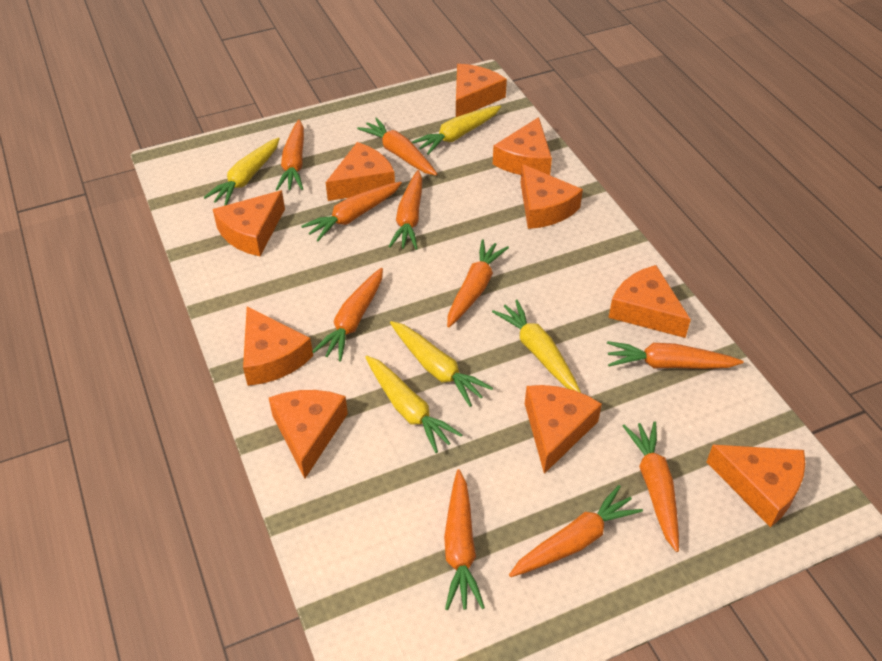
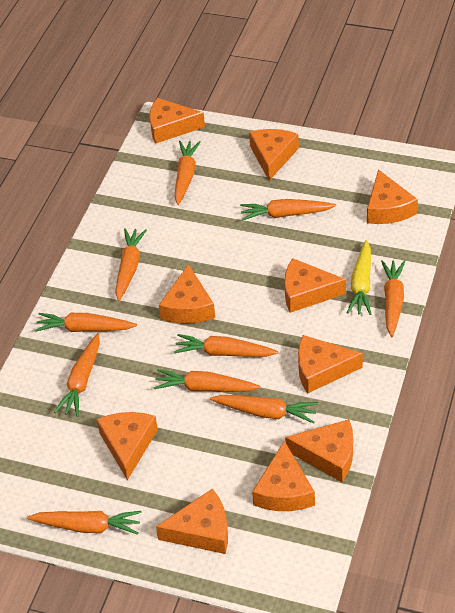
yellow carrot: [203,137,280,206] [365,356,462,453] [390,321,493,407] [412,106,501,155] [492,299,581,393] = 5 -> [347,240,371,315] = 1

